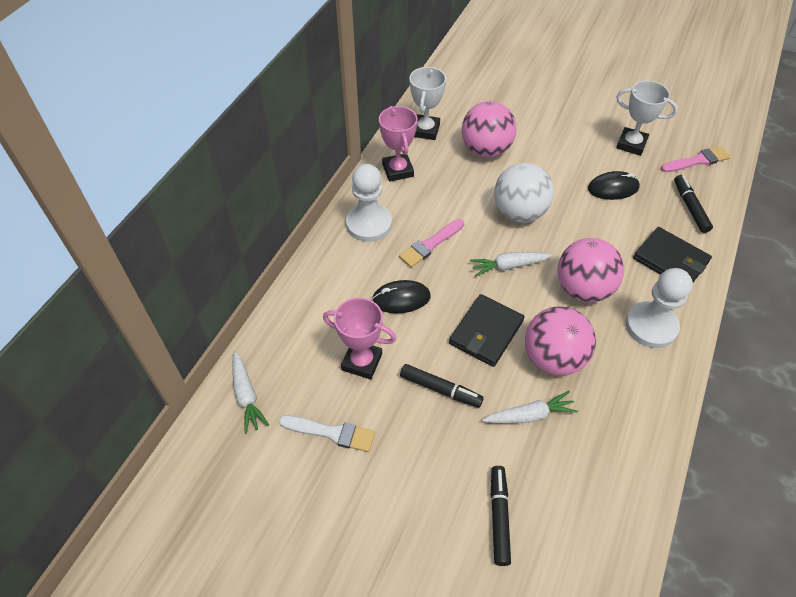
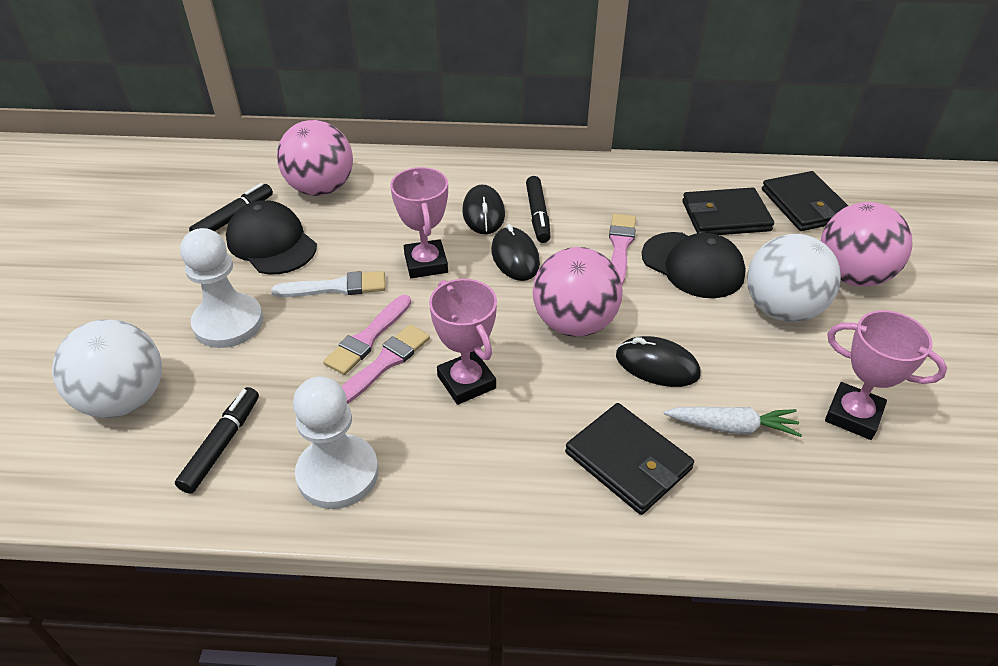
black cap: none = 0 -> [226,200,317,274] [642,232,746,298] = 2
black mouse: [372,280,431,314] [588,171,640,200] = 2 -> [462,185,505,234] [491,224,540,281] [616,336,701,387] = 3
black wallet: [449,294,524,367] [633,227,712,282] = 2 -> [565,403,694,515] [682,187,774,235] [762,171,848,231] = 3
pink brush: [399,219,464,267] [661,146,731,172] = 2 -> [323,295,411,375] [341,324,430,404] [609,214,636,285] = 3
pink trophy: [323,298,396,380] [379,106,417,182] = 2 -> [390,167,448,278] [429,279,497,405] [825,310,947,440] = 3
white ball: [494,163,554,222] = 1 -> [52,320,162,418] [747,234,841,322] = 2
white carrot: [233,351,269,434] [470,252,552,276] [482,391,578,423] = 3 -> [664,407,802,437] = 1
white trophy: [409,67,446,140] [616,80,678,156] = 2 -> none = 0

